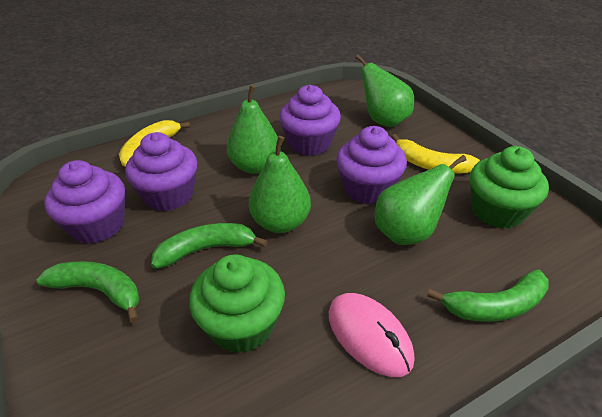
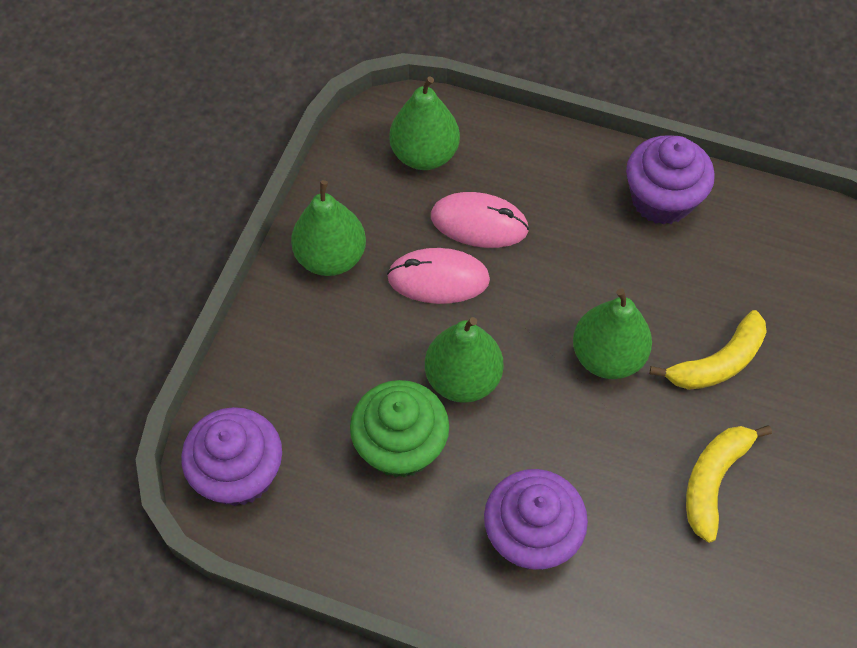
green banana: [36,261,139,323] [151,223,268,269] [427,269,549,322] = 3 -> none = 0
green cupcake: [189,254,285,353] [470,146,549,229] = 2 -> [350,380,449,478] = 1
pink mouse: [329,293,415,377] = 1 -> [387,248,490,304] [431,192,529,248] = 2
purple cupcake: [44,160,125,244] [125,132,197,211] [279,85,341,156] [336,126,407,204] = 4 -> [181,407,282,506] [484,469,588,570] [626,135,715,225] = 3

